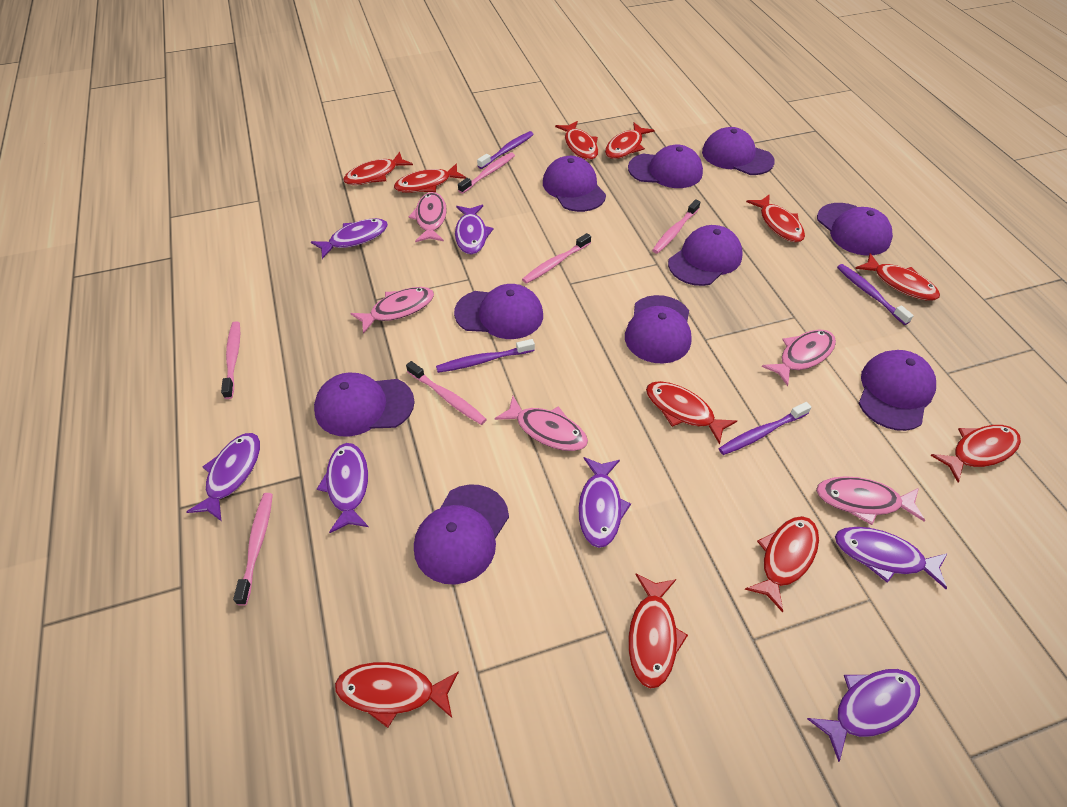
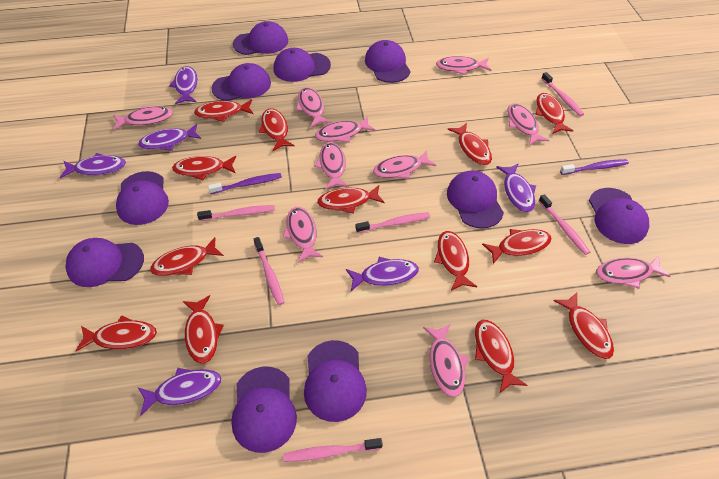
pink fish: [350,287,434,334] [408,192,447,242] [495,396,588,451] [762,329,836,386] [816,476,925,525] = 5 -> [113,106,173,130] [283,207,323,263] [296,87,331,127] [314,142,349,189] [315,116,376,143] [373,150,436,179] [423,324,469,397] [436,56,491,75] [508,103,549,146] [596,255,671,289] = 10
purple fish: [186,433,260,521] [311,218,388,259] [317,443,369,533] [455,205,494,255] [578,457,631,548] [807,669,920,762] [835,527,948,589] = 7 -> [60,153,126,178] [138,124,201,151] [138,368,221,416] [169,66,198,104] [346,257,419,291] [496,164,536,212] = 6
purple toothbrush: [436,339,535,373] [477,131,534,169] [718,402,811,455] [837,264,914,325] = 4 -> [208,173,282,194] [560,159,629,175] = 2
red fish: [335,662,459,728] [343,152,413,185] [394,163,466,193] [555,121,598,160] [605,122,655,159] [628,574,688,689] [646,381,737,445] [744,516,819,612] [746,195,805,242] [855,253,940,301] [930,425,1021,483] = 11 -> [75,315,157,351] [150,237,224,276] [172,156,236,180] [183,295,224,364] [194,99,253,122] [259,108,295,151] [317,185,385,214] [434,231,477,291] [448,123,492,165] [475,320,527,394] [482,229,552,264] [535,93,573,134] [554,292,614,359] = 13

